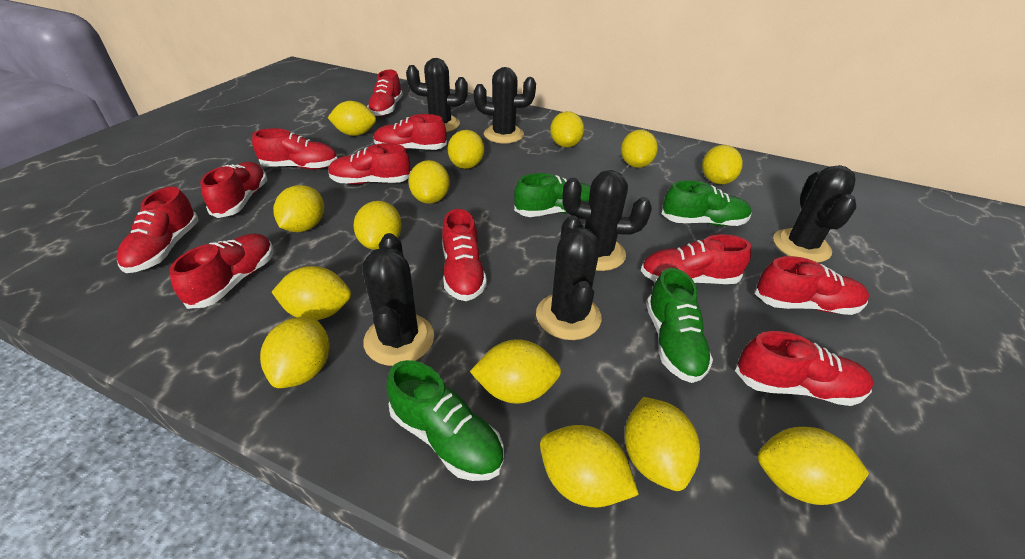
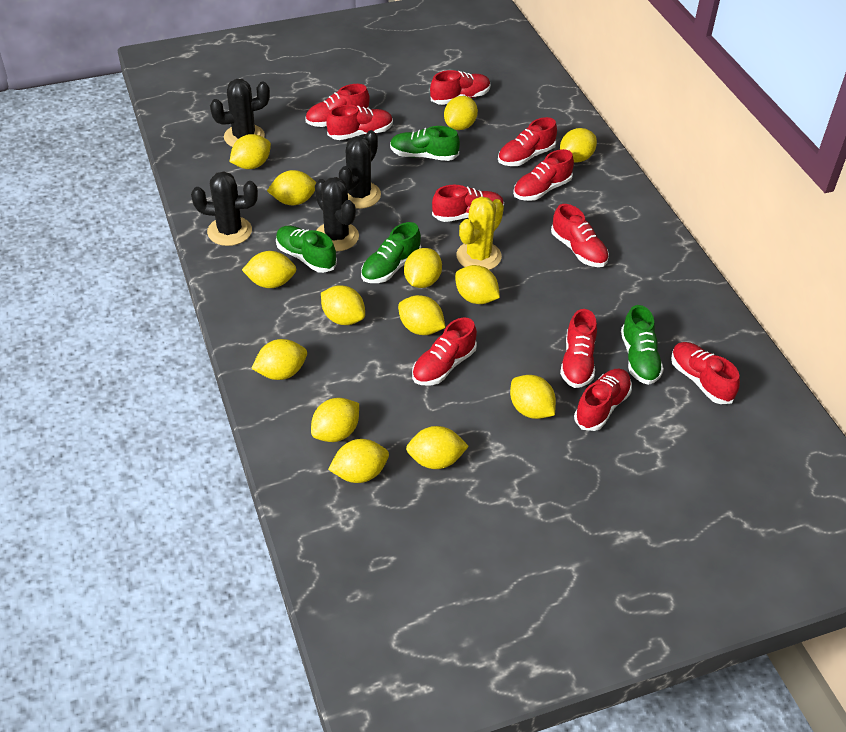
black cactus: [362,233,434,366] [406,58,468,132] [474,67,536,143] [536,215,602,340] [563,170,652,271] [773,165,856,263] = 6 -> [191,171,258,246] [210,79,270,147] [315,177,359,251] [339,130,381,209] = 4
yellow cactus: none = 0 -> [456,196,504,270] = 1

